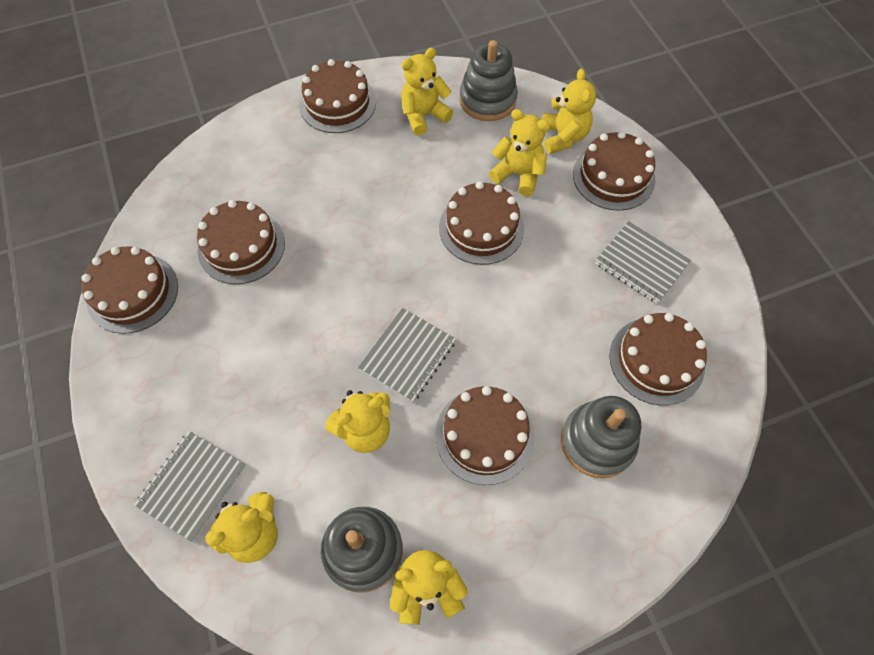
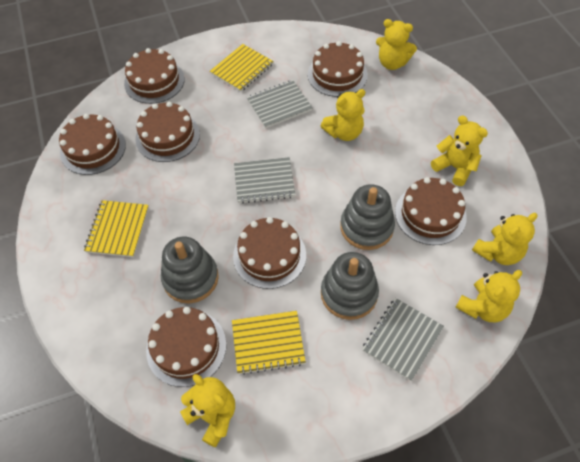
yellow notebook: none = 0 -> [84,200,149,257] [210,44,274,92] [232,311,306,375] = 3

